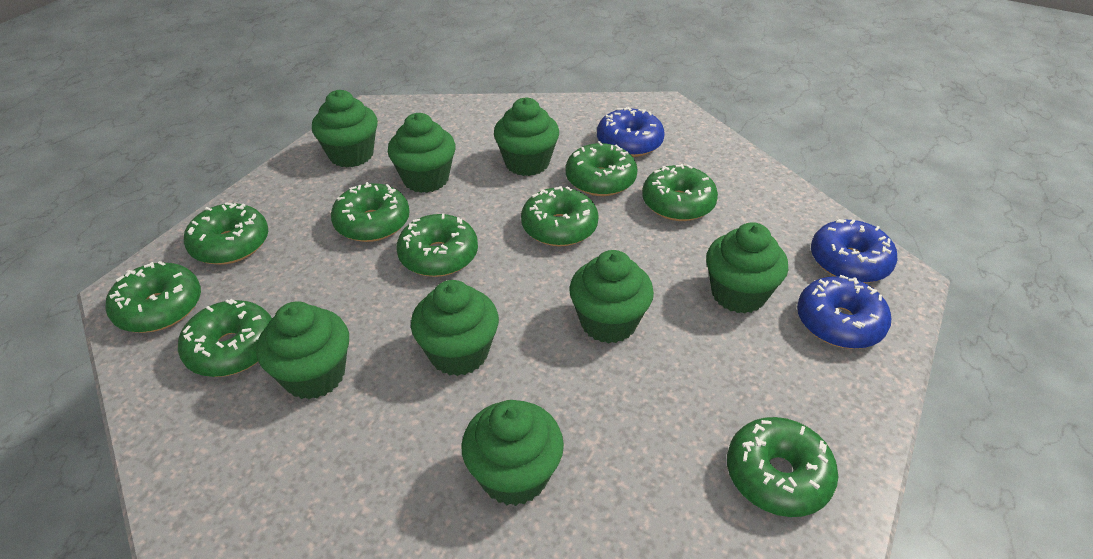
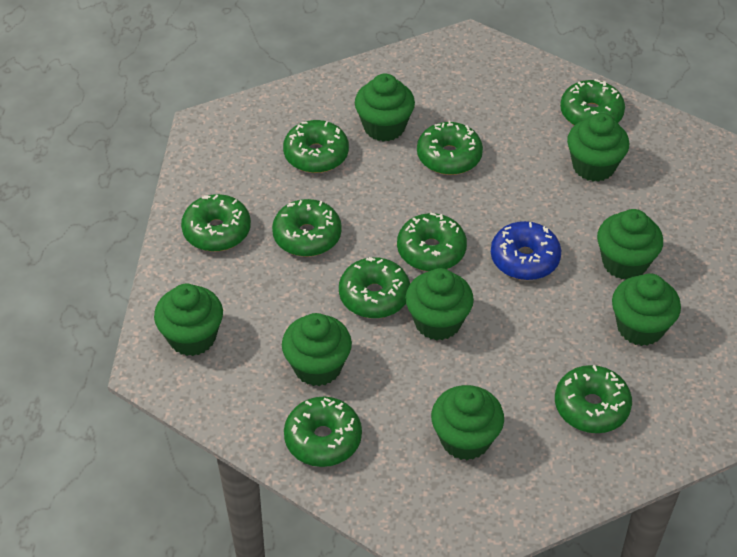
blue donut: [597,107,665,157] [797,275,891,349] [811,219,897,283] = 3 -> [491,221,561,280] = 1

